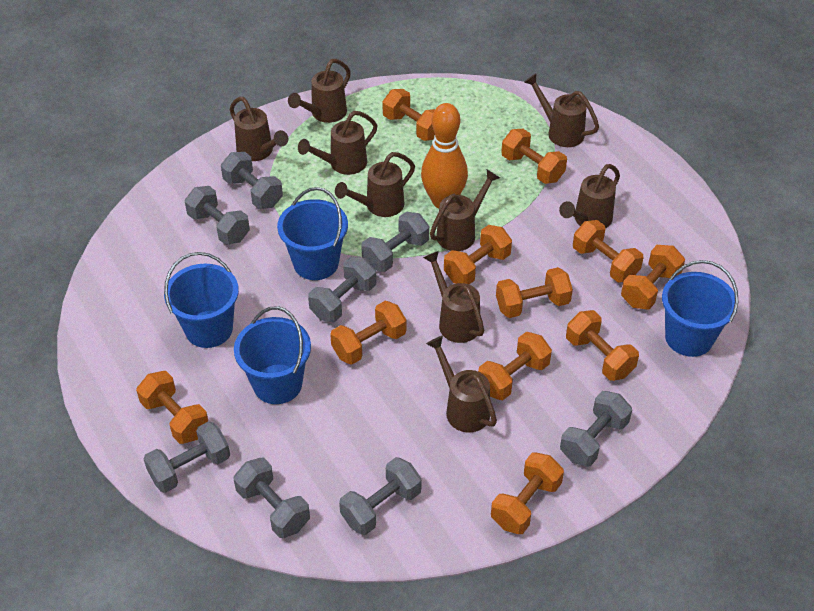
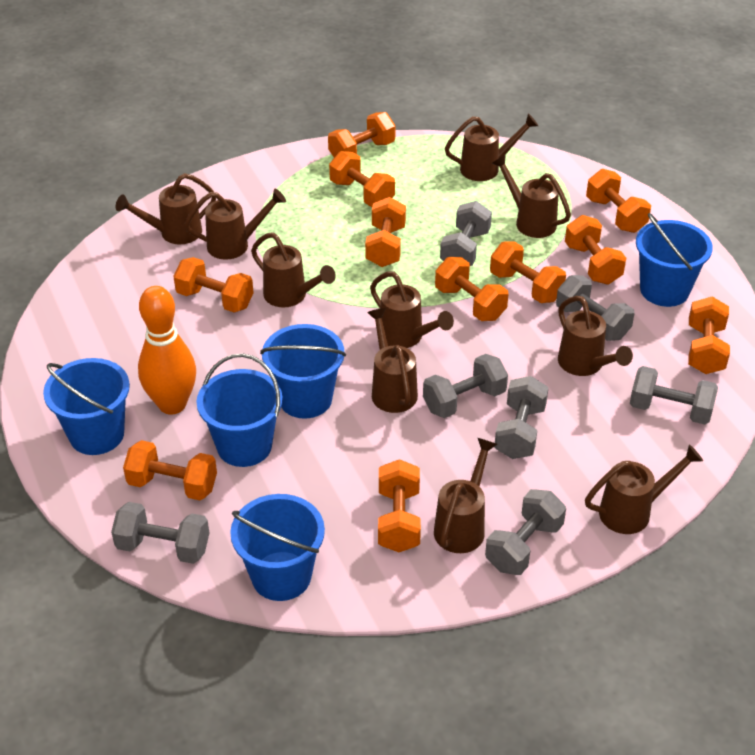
blue bucket: [164,252,239,348] [234,306,311,404] [277,187,348,280] [662,260,738,357] = 4 -> [43,358,130,455] [197,354,283,467] [230,494,325,601] [260,324,346,419] [636,213,713,307] = 5
brown watering can: [229,97,288,161] [288,59,351,123] [298,111,377,175] [335,152,415,217] [423,251,484,343] [426,336,497,433] [430,170,500,251] [524,74,599,147] [559,164,620,229] = 9 -> [115,173,216,244] [184,189,286,260] [251,232,336,308] [367,308,418,413] [370,271,454,348] [434,438,497,553] [445,113,538,181] [492,154,571,238] [558,296,633,376] [585,445,703,534] = 10
grey dumbbell: [144,421,230,493] [185,186,250,245] [221,152,283,209] [234,458,310,538] [308,257,376,322] [339,457,422,535] [361,211,429,272] [560,391,632,467] = 8 -> [111,502,209,564] [423,354,508,418] [440,201,492,266] [485,489,566,575] [495,376,549,459] [556,275,635,341] [630,366,718,425] = 7

